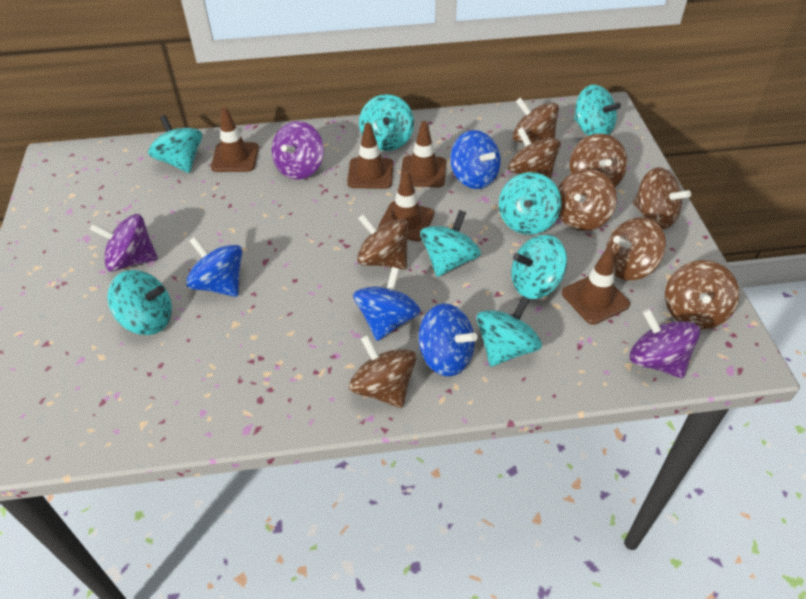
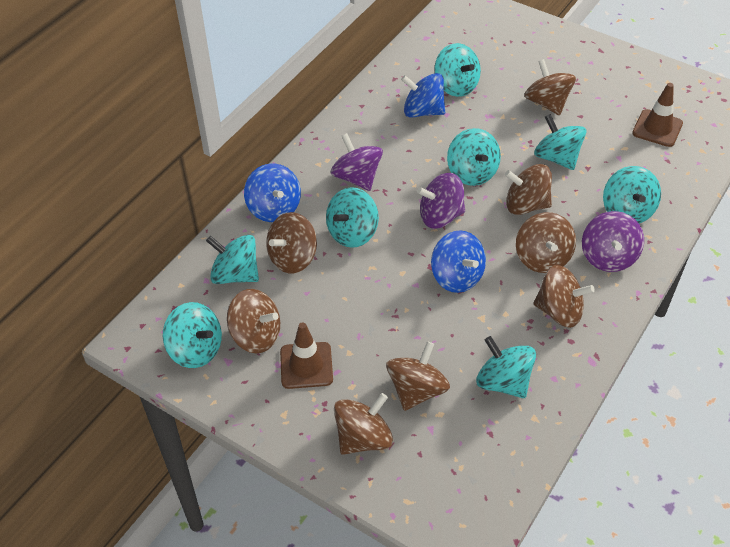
blue spinning top: [186,236,242,297] [353,267,421,341] [419,303,478,376] [450,130,501,189] = 4 -> [244,164,301,222] [401,73,445,118] [431,230,486,293] = 3
brown spinning top: [349,335,417,408] [357,214,409,270] [508,127,561,179] [512,97,559,143] [558,169,617,231] [570,133,628,187] [606,217,666,281] [633,167,691,229] [665,260,740,329] = 9 -> [227,289,280,353] [266,212,317,273] [334,393,393,455] [386,341,450,411] [505,164,552,215] [516,212,576,273] [524,59,576,115] [533,265,595,328] = 8
brown traffic cone: [211,107,259,172] [347,123,393,189] [378,170,434,241] [400,121,446,187] [562,247,630,325] = 5 -> [280,322,333,389] [632,83,683,147] = 2

